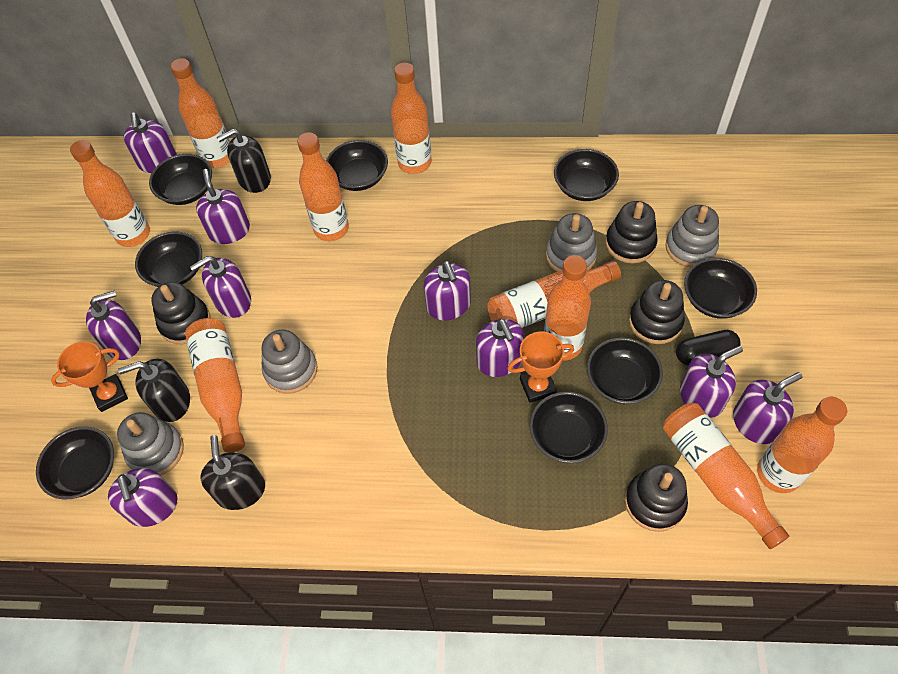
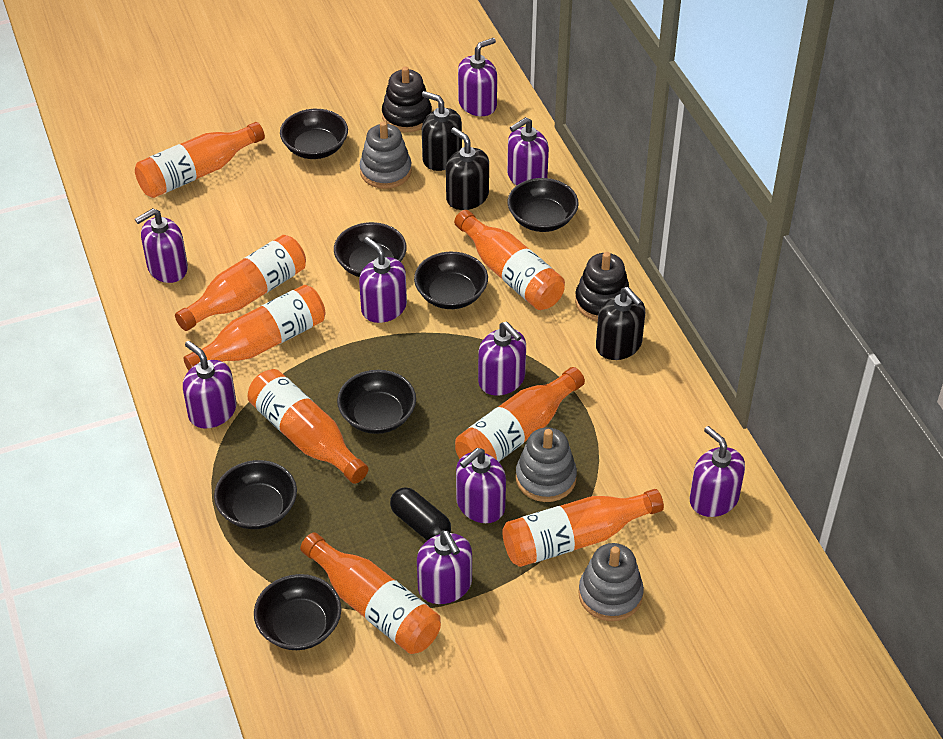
black bowl: [36,426,114,500] [135,231,202,287] [149,154,212,205] [326,140,388,191] [530,392,608,463] [554,149,619,201] [587,337,663,404] [684,258,757,319] = 8 -> [214,460,297,529] [254,574,341,650] [280,109,348,159] [334,222,406,277] [337,370,416,434] [414,252,488,309] [507,178,579,232] = 7
black stacking toy: [151,282,210,344] [605,201,658,264] [625,464,688,532] [629,280,685,344] = 4 -> [382,66,432,132] [575,252,629,321] = 2
grey stacking toy: [117,412,184,476] [261,330,317,394] [546,213,597,272] [665,205,719,267] = 4 -> [360,121,412,189] [516,427,577,502] [578,543,644,621] = 3
orange bottle: [70,140,150,247] [170,58,230,168] [185,318,245,453] [297,132,349,241] [391,63,432,174] [487,261,621,328] [544,255,591,361] [663,403,789,549] [757,396,847,493] = 9 -> [135,122,265,198] [175,235,306,331] [184,285,325,371] [247,369,368,484] [300,533,441,654] [454,210,565,310] [455,367,585,462] [502,489,664,567] = 8
orange trophy: [51,341,128,412] [507,332,574,403] = 2 -> none = 0

